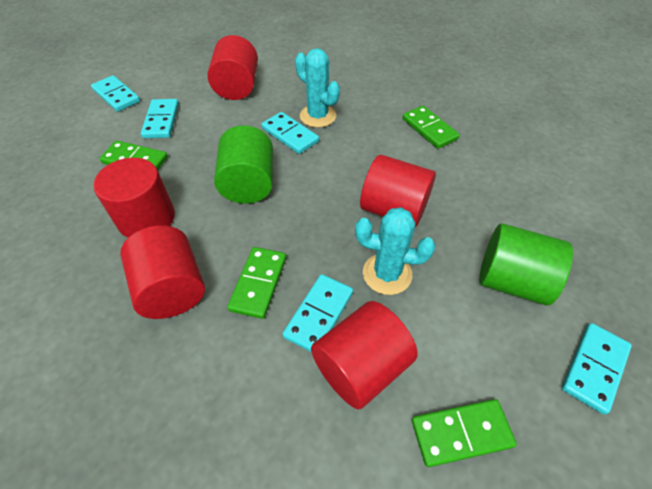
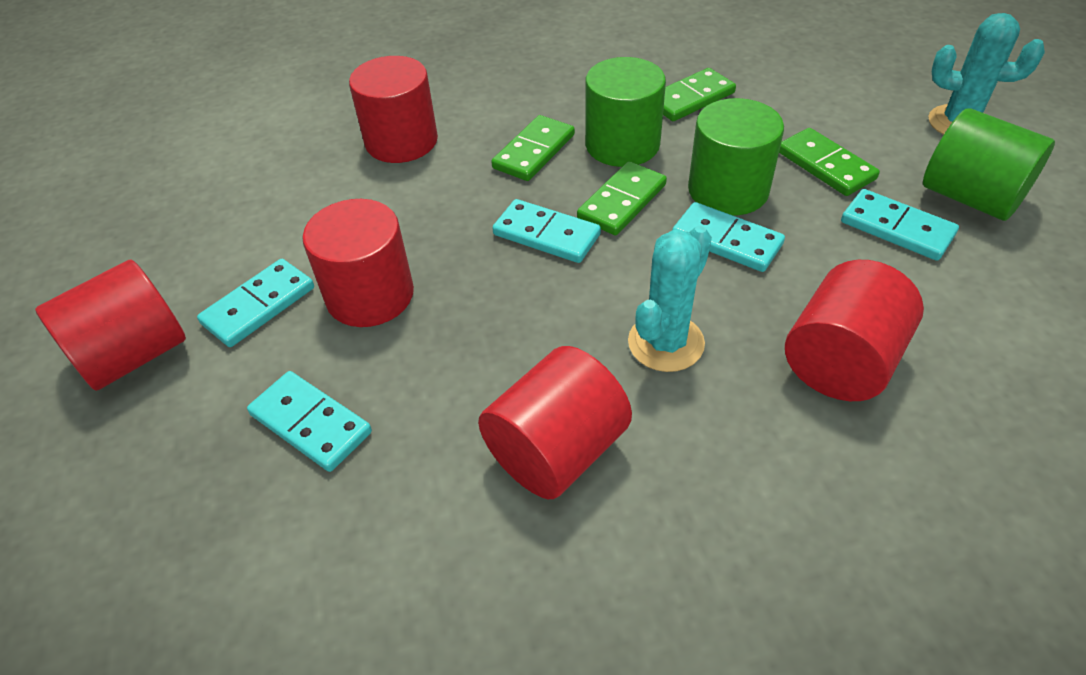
green cylinder: [214,126,273,204] [479,223,573,306] = 2 -> [585,57,666,167] [688,98,784,216] [923,108,1055,221] = 3

